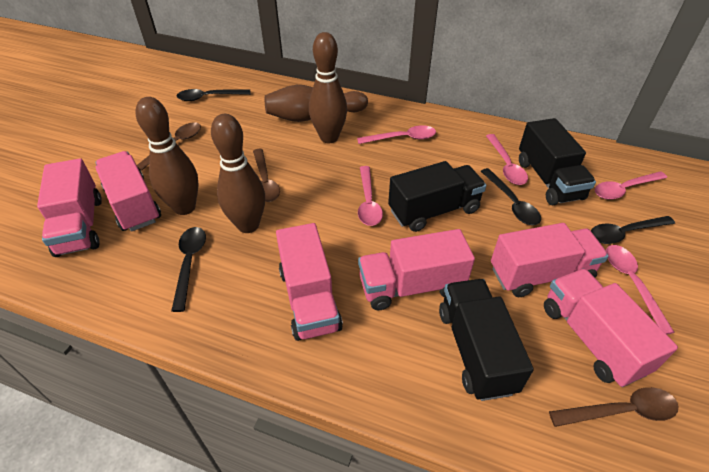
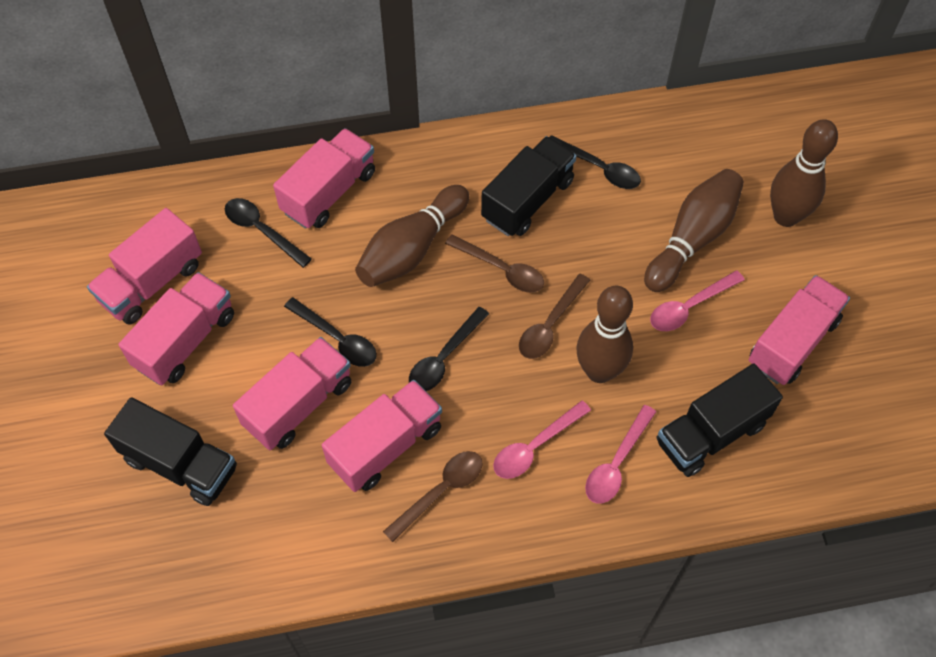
pink spoon: [357,125,436,144] [358,166,383,226] [486,134,528,185] [595,171,667,200] [606,245,675,335] = 5 -> [493,400,591,479] [585,405,656,504] [650,270,745,331] = 3

